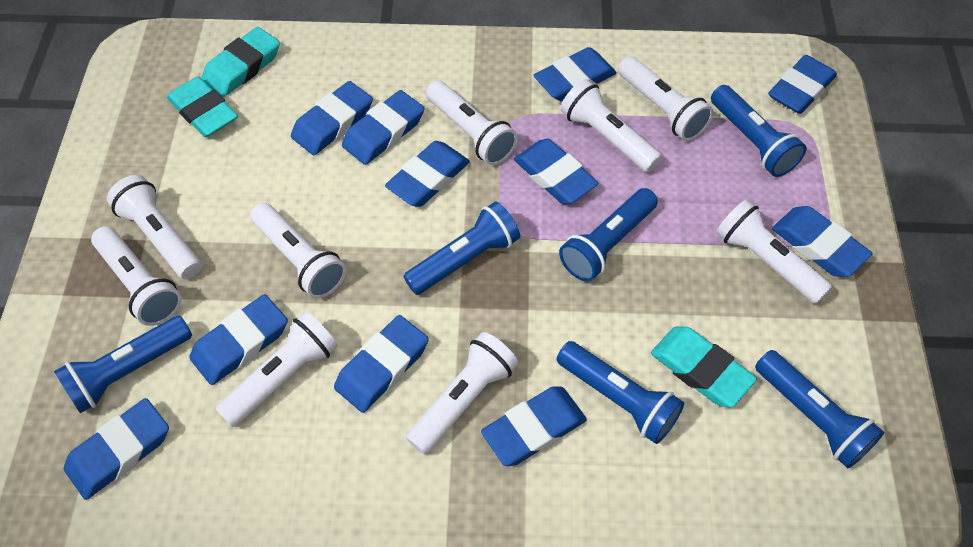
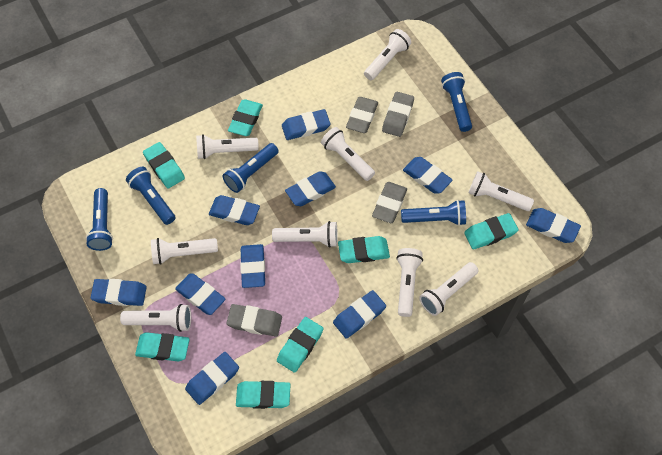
blue eraser: [64,398,169,500] [189,294,288,385] [291,81,373,155] [334,315,429,413] [342,90,424,165] [385,141,470,207] [481,386,587,466] [514,138,599,204] [533,47,616,102] [768,55,837,114] [772,206,873,277] = 11 -> [90,279,147,306] [175,273,225,315] [185,352,239,405] [209,195,260,225] [240,244,265,288] [282,109,330,140] [285,171,336,206] [333,290,386,339] [403,157,453,194] [526,208,581,243] = 10
blue flashlight: [54,316,192,413] [403,201,520,295] [556,341,684,444] [559,188,658,282] [711,85,806,177] [755,350,884,469] = 6 -> [86,188,113,251] [126,167,176,225] [222,143,279,193] [401,200,466,226] [441,72,472,132] = 5
grey eraser: none = 0 -> [226,304,282,336] [346,97,378,133] [372,182,407,223] [382,92,414,137] = 4
turquoise eraser: [167,77,238,137] [201,27,280,97] [651,326,757,407] = 3 -> [135,332,190,362] [143,142,185,188] [228,100,263,136] [236,381,290,409] [277,317,323,373] [338,236,390,263] [464,213,519,250] = 7

